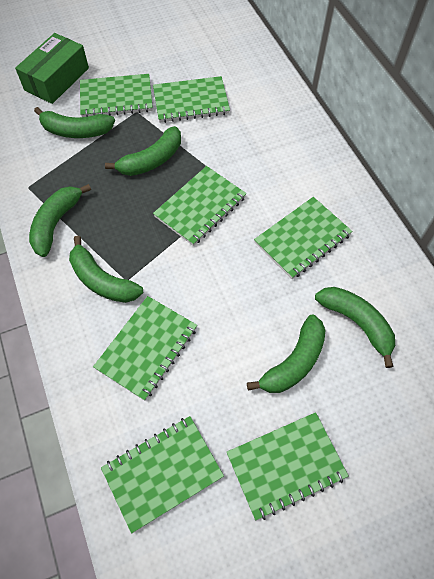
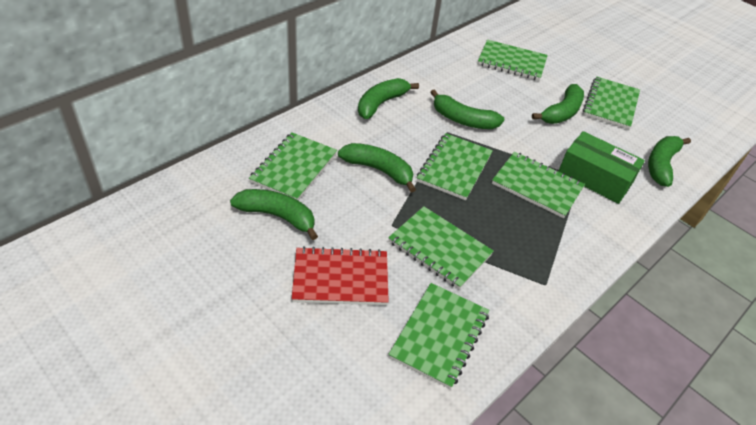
red notebook: none = 0 -> [292,246,389,305] = 1

